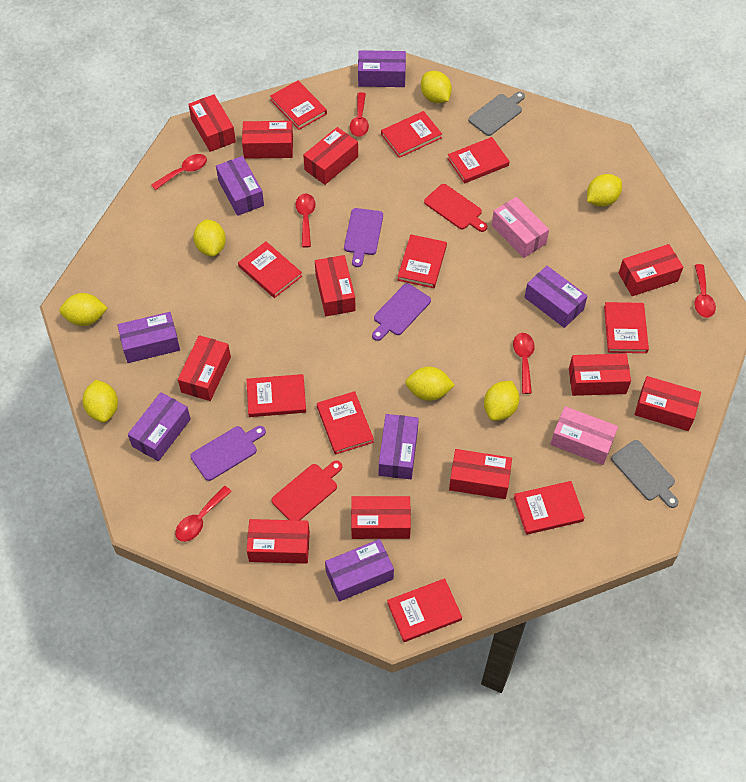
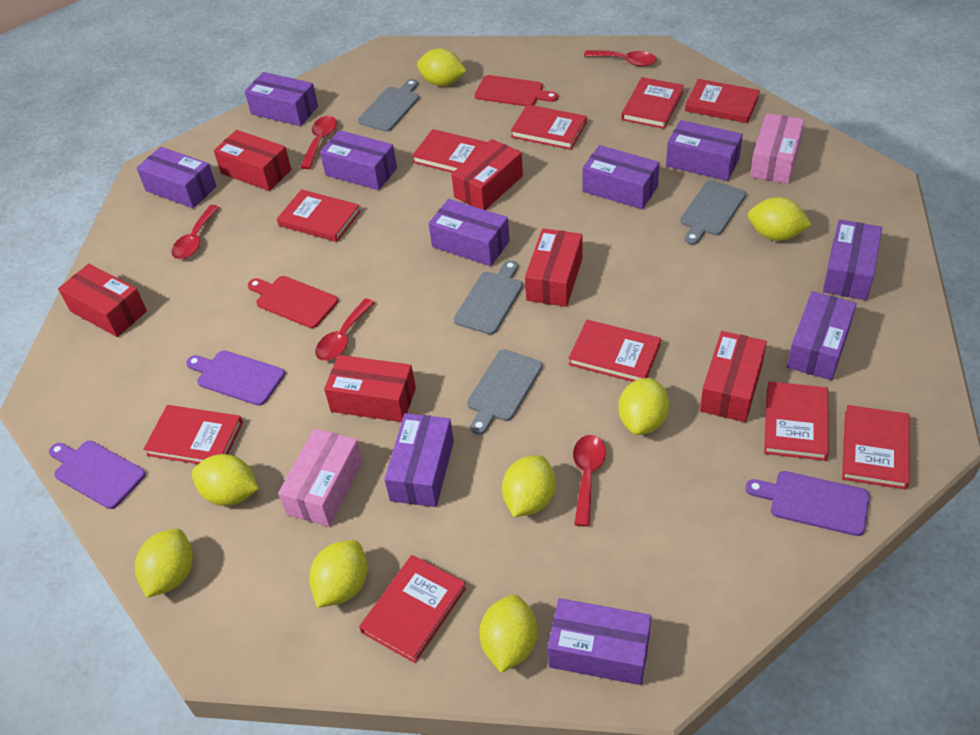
grey cutting board: [468,91,525,136] [611,440,679,508] = 2 -> [358,79,419,132] [454,260,523,335] [467,349,542,435] [680,180,746,245] = 4
purple box: [118,312,180,363] [128,392,191,461] [216,156,264,216] [325,539,394,602] [358,50,406,87] [379,414,419,479] [525,266,588,328] = 7 -> [137,147,217,208] [245,72,318,126] [320,130,397,190] [384,413,454,507] [429,199,510,266] [548,598,652,685] [583,145,660,209] [666,120,743,181] [787,291,857,380] [823,219,882,300] = 10
red box: [178,335,231,401] [188,94,236,152] [242,121,293,159] [247,519,310,564] [303,127,358,185] [315,255,356,316] [351,496,411,539] [449,449,512,499] [569,354,631,396] [619,244,683,296] [634,376,701,431] = 11 -> [58,264,147,337] [214,130,291,191] [324,355,416,422] [451,139,523,210] [525,228,583,307] [700,331,767,422] = 6
red spoon: [151,154,207,190] [175,486,232,542] [296,193,316,247] [350,92,369,137] [513,333,535,394] [695,264,716,318] = 6 -> [171,205,219,259] [300,116,337,169] [315,298,375,361] [573,435,606,527] [584,50,657,67] = 5
yellow lemon: [59,293,107,326] [82,380,118,422] [193,219,226,257] [405,367,455,401] [421,71,452,103] [484,381,520,421] [587,174,622,207] = 7 -> [135,529,193,598] [192,454,259,506] [309,540,367,608] [417,48,466,86] [479,595,538,673] [502,455,556,517] [618,378,669,435] [748,197,812,241] = 8

